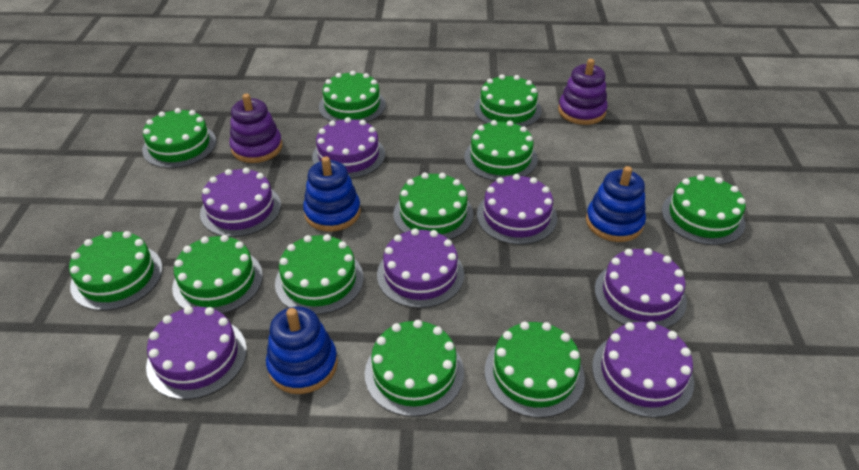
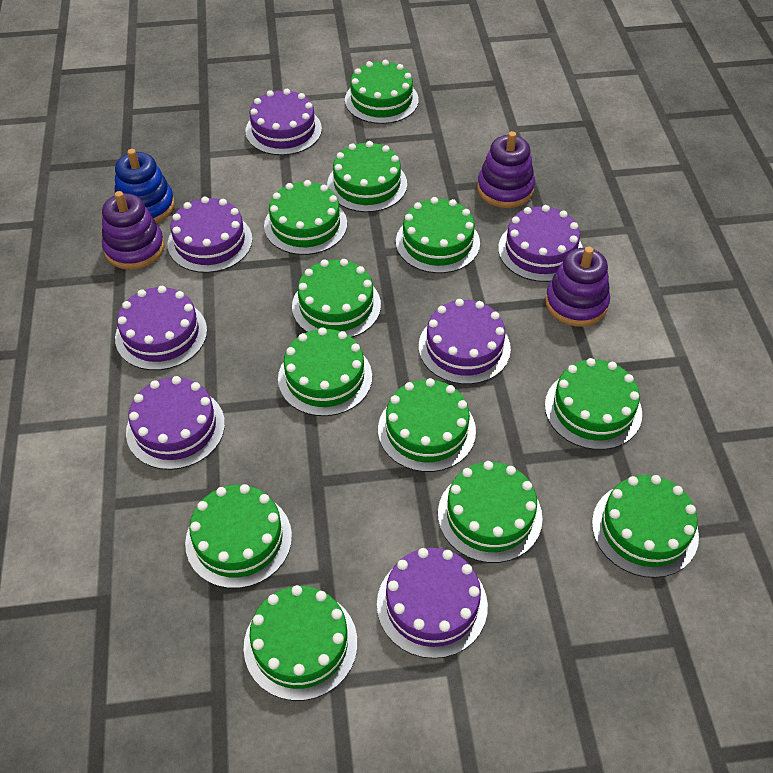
blue stacking toy: [266,306,338,394] [303,156,361,232] [586,166,646,242] = 3 -> [115,149,175,223] = 1
green cake: [69,231,163,311] [142,108,216,168] [172,235,263,314] [275,234,364,315] [319,71,386,123] [365,320,464,417] [393,173,473,240] [464,120,538,181] [474,74,542,127] [485,321,585,418] [662,174,745,245] = 11 -> [185,484,292,588] [244,585,357,701] [264,180,347,255] [278,327,372,416] [292,259,381,337] [327,141,407,212] [345,60,419,124] [378,378,476,472] [396,197,480,273] [438,461,543,563] [545,358,642,450] [592,475,699,578] = 12
purple stacking toy: [229,94,282,163] [558,59,608,125] = 2 -> [102,191,165,270] [477,131,535,208] [545,247,610,326] = 3

